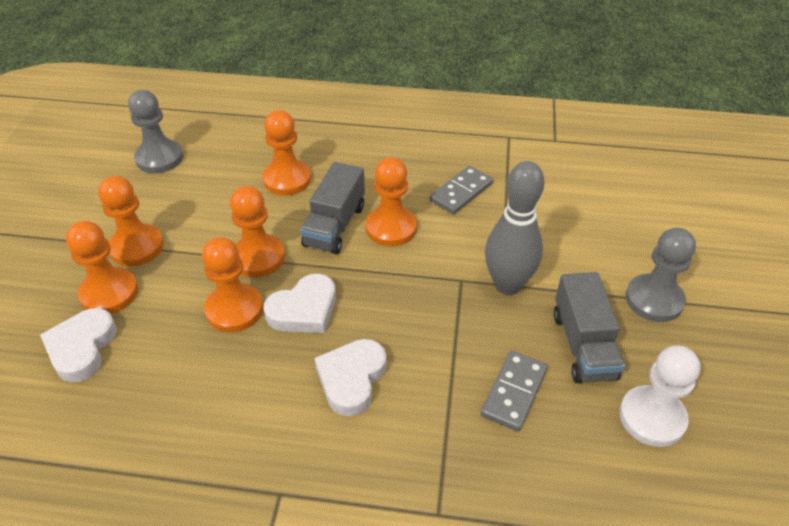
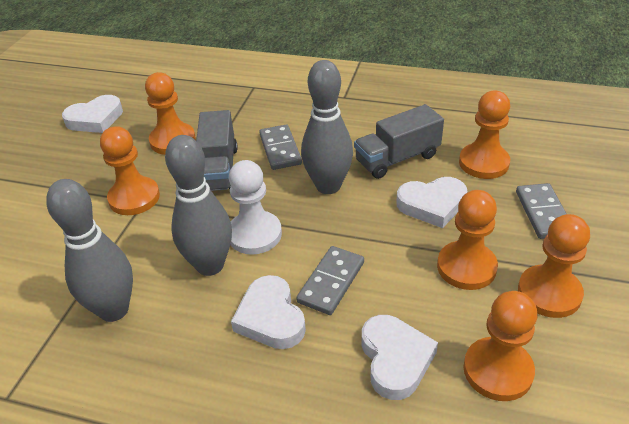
grey bowling pin: [485,161,545,295] = 1 -> [46,179,133,322] [165,135,232,276] [301,60,353,194] = 3
grey domino: [430,166,493,214] [481,351,547,431] = 2 -> [260,124,302,170] [296,246,364,315] [516,183,567,239] = 3
grey pawn: [128,90,183,173] [626,228,696,322] = 2 -> none = 0
white heart: [40,308,117,382] [264,274,336,333] [315,339,386,416] = 3 -> [62,95,123,133] [231,275,306,349] [362,315,438,400] [396,177,467,228] = 4

